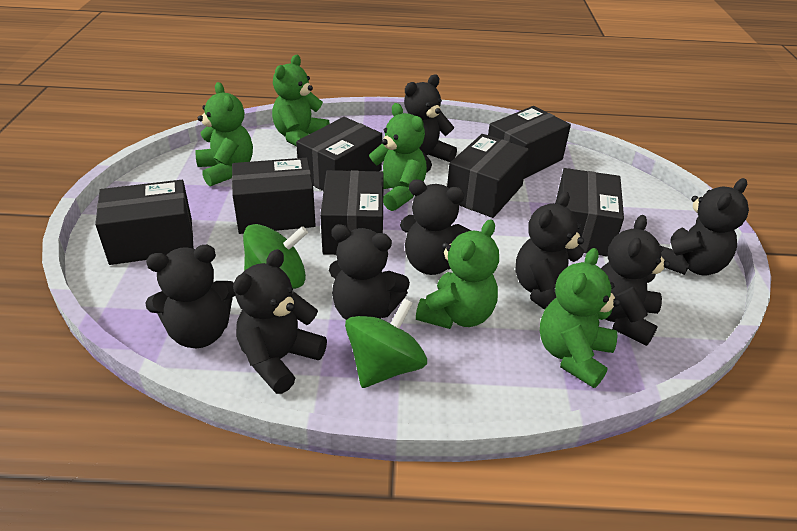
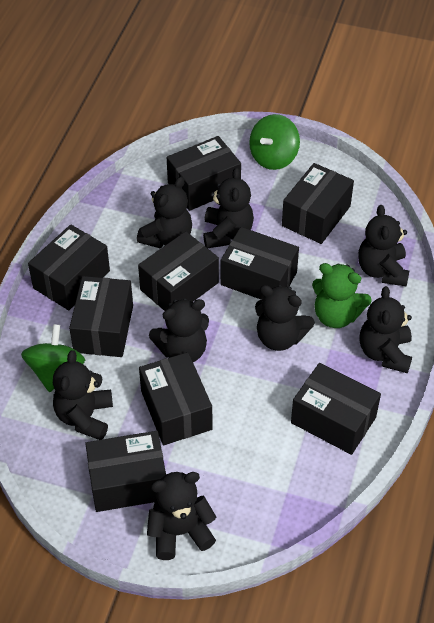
black box: [95,180,194,265] [232,158,316,234] [296,117,382,191] [320,170,384,255] [447,134,529,218] [488,106,571,179] [555,168,624,257] = 7 -> [28,224,110,310] [69,276,133,357] [85,431,166,512] [138,231,219,311] [139,352,212,445] [167,136,241,211] [221,227,299,300] [282,163,354,244] [291,363,381,455] = 9
green teddy bear: [195,82,253,186] [272,55,330,146] [369,103,427,211] [416,219,499,329] [540,248,620,388] = 5 -> [312,263,372,328] = 1

